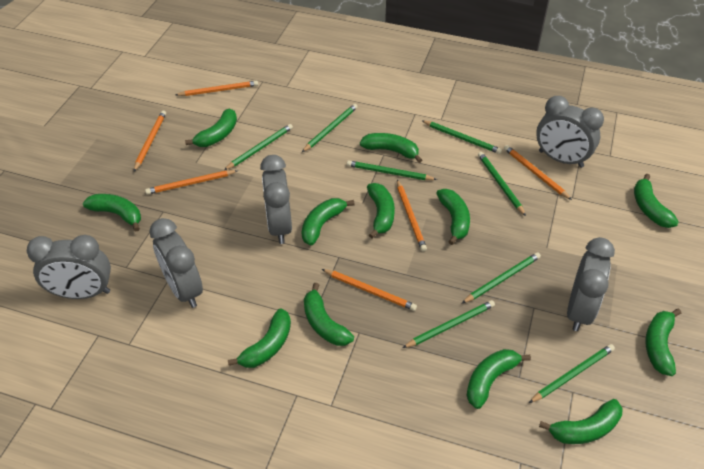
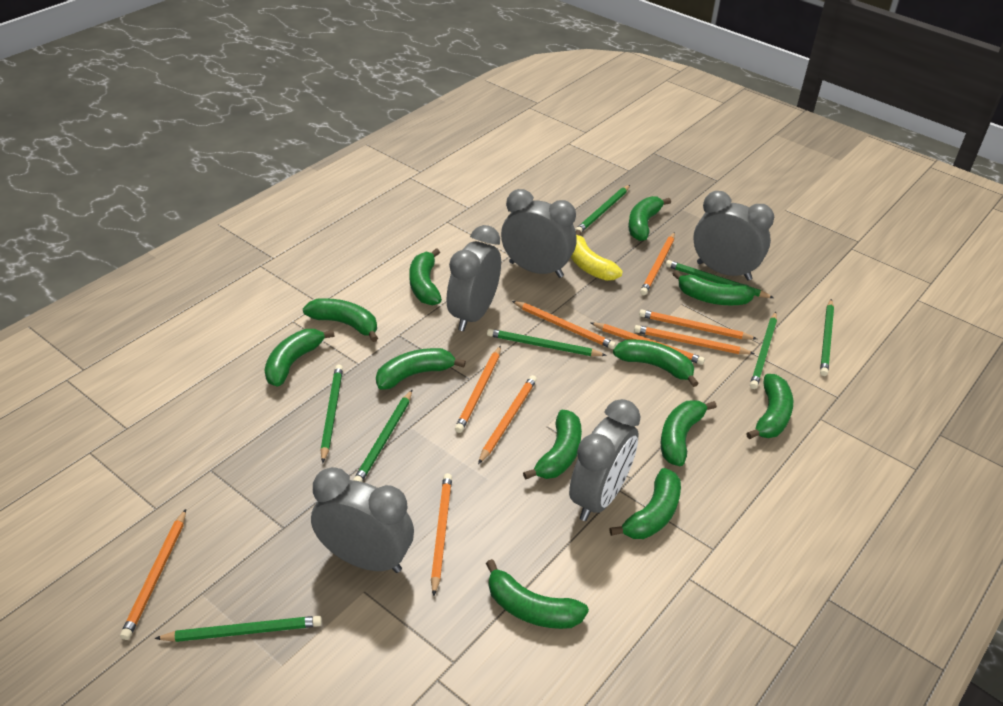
orange pencil: [134,110,166,172] [145,170,238,195] [176,80,258,96] [322,269,417,311] [397,180,427,251] [504,145,572,200] = 6 -> [120,509,186,640] [431,473,452,596] [455,346,501,433] [478,375,537,464] [512,301,616,349] [590,322,705,365] [634,325,755,354] [639,309,757,340] [640,232,675,295] = 9
yellow banana: none = 0 -> [571,230,622,281] = 1

